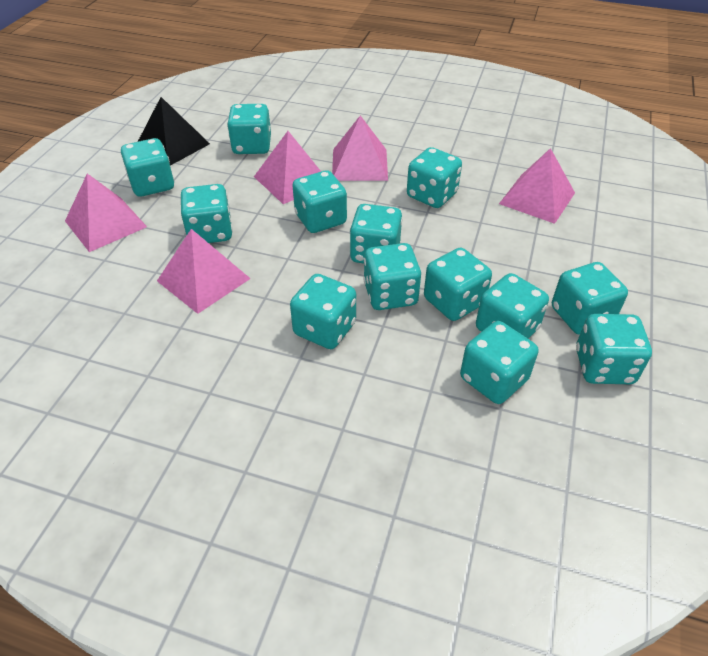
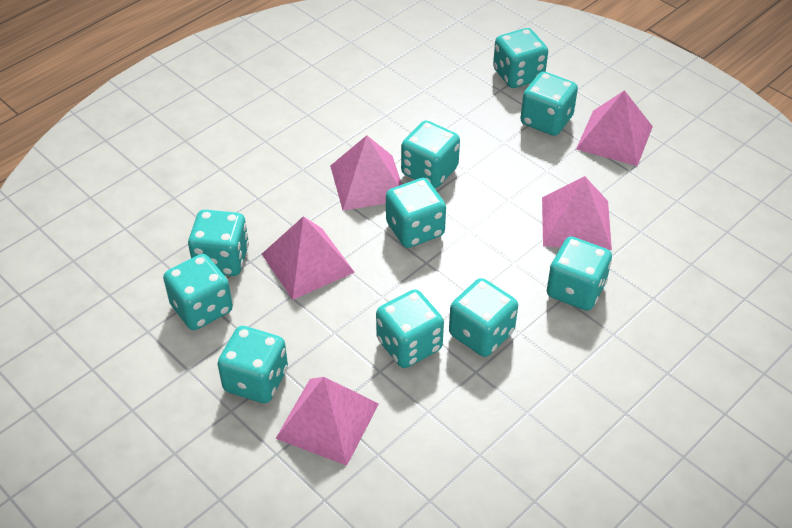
black pyramid: [138,97,210,166] = 1 -> none = 0
turquoise dice: [121,138,174,197] [181,184,233,243] [227,104,271,154] [290,274,356,349] [292,171,347,233] [350,204,402,264] [363,243,421,310] [407,147,462,208] [424,248,492,321] [460,321,538,404] [476,273,549,338] [552,262,628,335] [576,314,652,384] = 13 -> [163,254,233,330] [188,210,249,276] [218,326,288,403] [376,289,444,368] [386,178,446,248] [401,121,460,188] [449,278,518,357] [493,28,548,88] [520,72,578,136] [547,237,612,311] = 10

